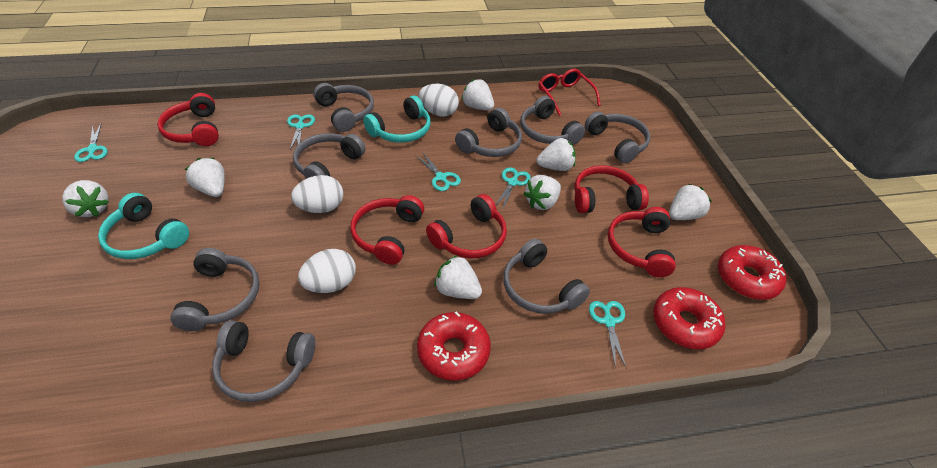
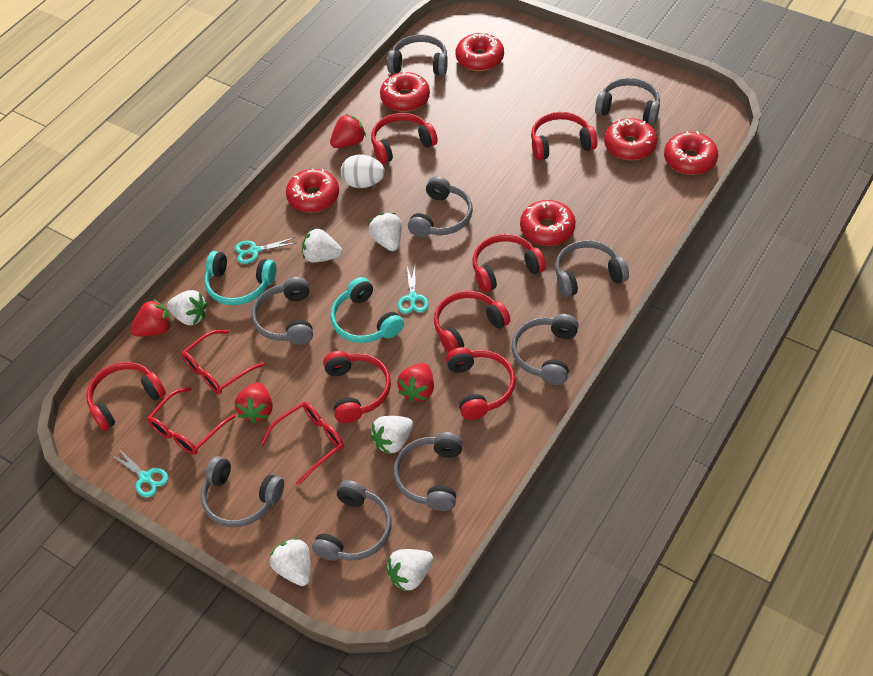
grey headphones: [170,248,260,331] [212,320,315,402] [293,133,365,179] [313,83,374,132] [455,108,522,157] [503,238,590,314] [520,96,585,145] [585,111,651,163] = 8 -> [201,456,284,527] [251,277,313,345] [312,480,392,561] [387,34,448,76] [394,432,463,511] [408,176,473,238] [512,314,579,385] [555,240,629,297] [595,78,660,125] = 9
red donut: [417,311,491,381] [653,287,725,349] [718,245,786,300] = 3 -> [286,168,339,212] [380,71,430,112] [456,33,504,71] [520,200,576,246] [604,118,657,160] [664,131,718,175] = 6
red glasses: [538,69,601,116] = 1 -> [147,387,236,455] [182,330,265,394] [261,402,344,485] = 3
red headphones: [157,93,219,146] [350,195,424,265] [426,194,507,258] [574,165,649,213] [608,207,676,277] = 5 -> [86,362,166,431] [323,351,391,423] [371,113,438,164] [434,291,511,353] [446,347,516,420] [473,234,546,292] [531,112,598,160] = 7
red strawberry: none = 0 -> [130,299,172,336] [235,382,273,423] [330,114,366,148] [397,363,434,403] = 4
turquoise scissors: [74,124,108,162] [287,114,315,149] [415,153,461,191] [496,167,531,209] [589,301,626,368] = 5 -> [112,448,168,497] [235,237,296,264] [398,266,429,314] = 3
white egg: [291,175,343,213] [298,249,356,293] [419,84,459,117] = 3 -> [341,155,385,188] = 1
white strawberry: [62,180,109,217] [185,158,225,197] [434,255,482,299] [461,79,494,111] [523,175,561,210] [537,138,576,171] [669,184,712,220] = 7 -> [167,290,208,325] [270,538,311,586] [302,228,342,263] [369,213,402,251] [370,416,413,455] [386,549,433,592] = 6

